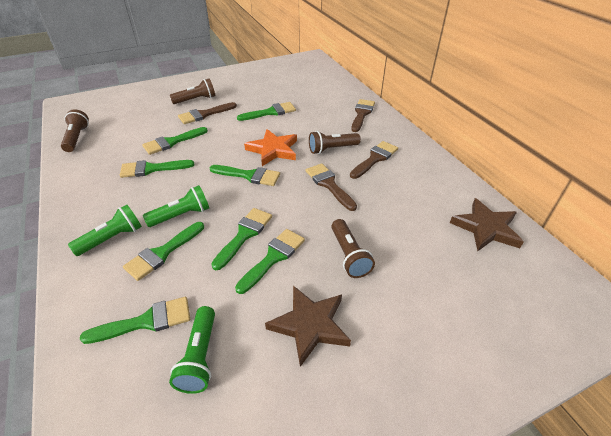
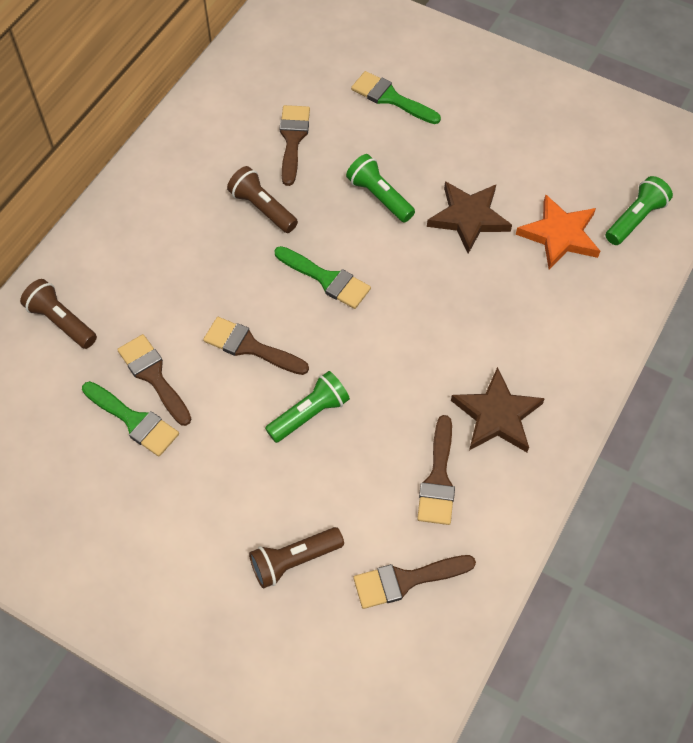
brown brush: [178,102,237,124] [306,163,357,211] [350,141,398,179] [351,99,375,132] = 4 -> [117,334,192,426] [203,317,309,375] [279,105,310,186] [353,555,476,609] [417,415,455,525] = 5
brown flashlight: [61,109,89,152] [170,79,215,104] [309,131,361,154] [331,219,375,278] = 4 -> [20,279,97,349] [227,166,298,233] [249,527,344,588] = 3
green brush: [80,297,190,344] [120,160,194,178] [123,222,204,281] [142,127,208,155] [210,165,280,186] [211,208,272,270] [235,229,305,294] [237,102,296,121] = 8 -> [82,381,179,457] [274,246,371,309] [351,71,441,124] = 3

